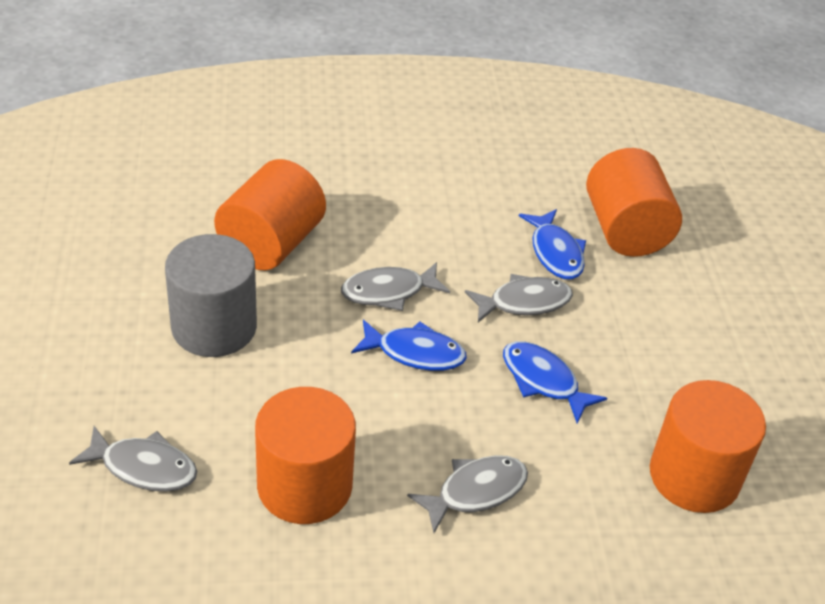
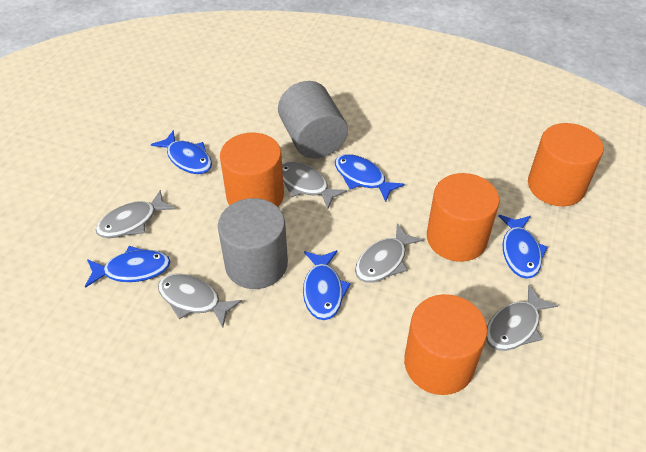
blue fish: [351,320,467,371] [503,341,607,423] [519,209,586,280] = 3 -> [85,246,171,288] [151,130,212,174] [303,250,351,320] [335,154,404,202] [499,215,548,279] = 5
grey cylinder: [165,234,257,357] = 1 -> [218,198,288,289] [278,81,348,159] = 2
grey fish: [69,426,197,492] [341,262,450,311] [407,455,528,533] [465,274,573,323] = 4 -> [96,190,176,238] [158,274,242,328] [282,161,347,209] [355,223,423,283] [486,285,558,351] = 5

